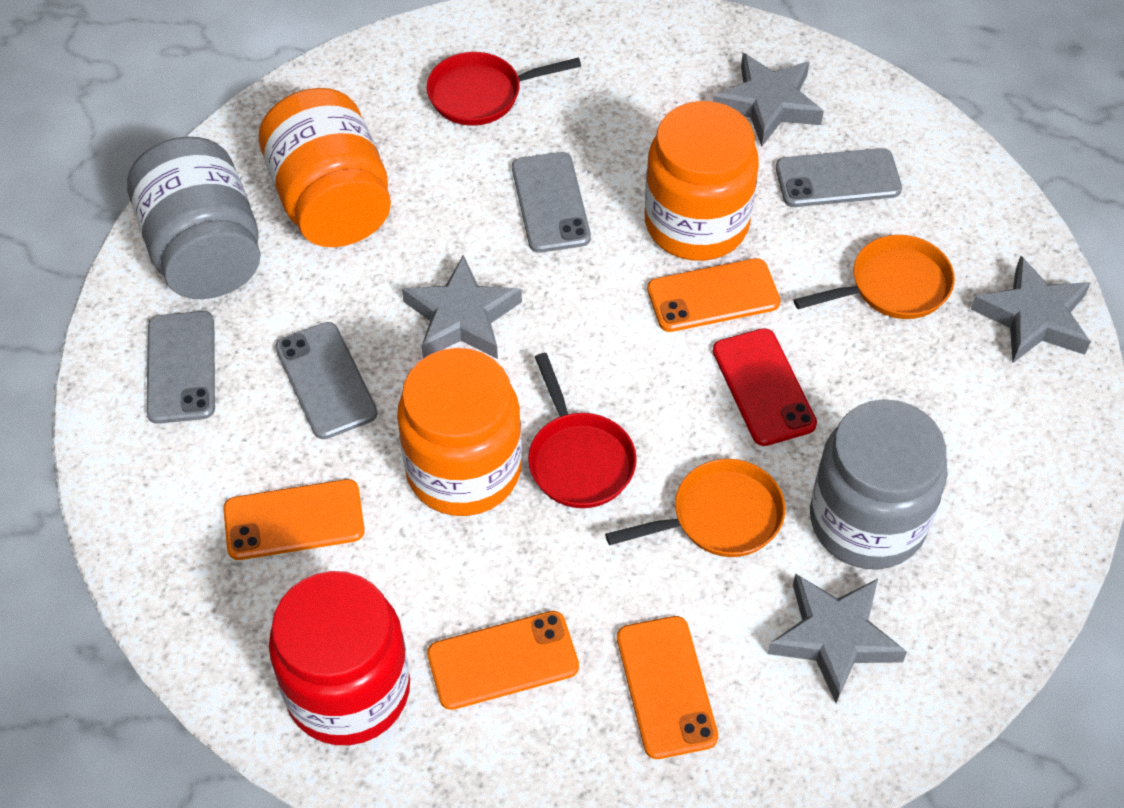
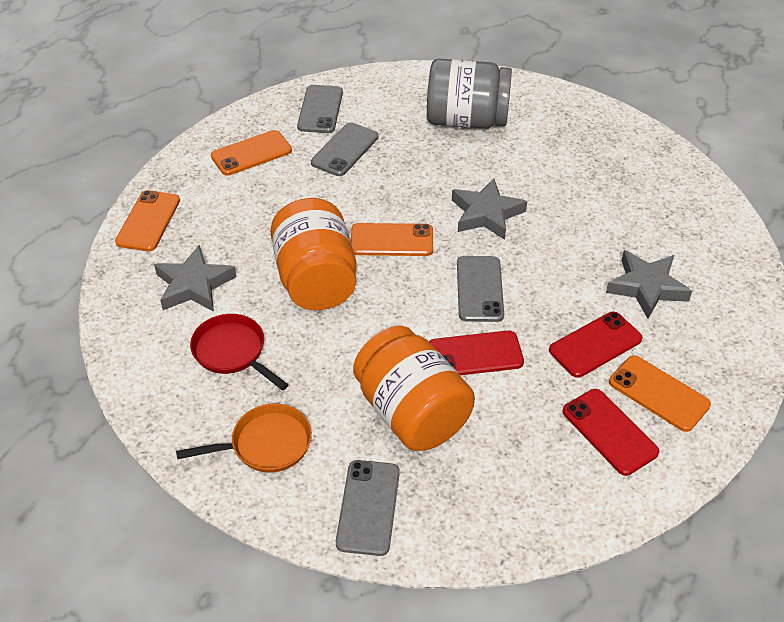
grey jar: [127,137,261,299] [810,399,948,569] = 2 -> [427,59,512,129] = 1
grey star: [402,255,522,359] [713,53,824,147] [767,573,907,703] [971,256,1091,363] = 4 -> [154,245,237,312] [452,178,527,240] [606,250,692,319] = 3
orange jar: [259,88,391,247] [397,348,522,516] [645,101,759,261] = 3 -> [270,198,356,310] [353,326,475,451] = 2
orange pan: [605,459,785,557] [794,235,955,319] = 2 -> [176,404,312,473] = 1
red jar: [269,571,410,745] = 1 -> none = 0
red pan: [427,52,581,126] [528,353,637,508] = 2 -> [190,314,289,390] = 1
red phone: [713,328,817,446] = 1 -> [429,331,524,375] [549,312,643,378] [563,389,659,476] = 3

